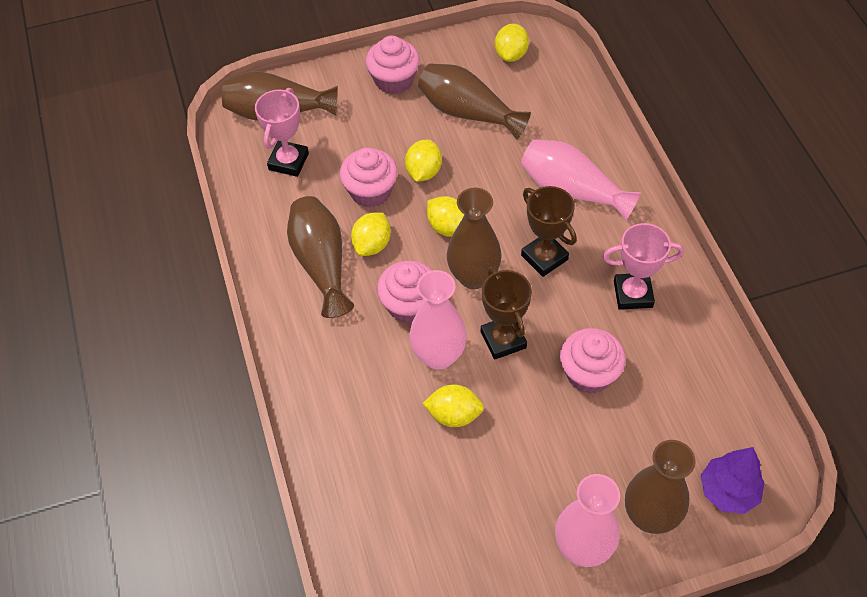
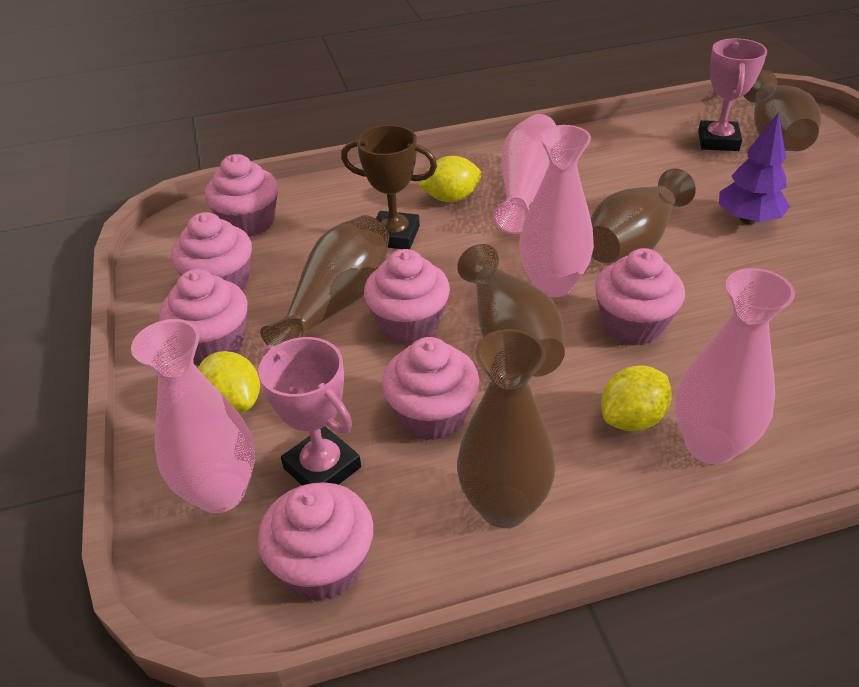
brown trophy: [481,267,532,360] [521,186,577,277] = 2 -> [341,125,437,249] = 1
pink cupcake: [340,147,398,208] [366,36,420,94] [377,261,432,324] [560,328,626,394] = 4 -> [159,269,248,363] [171,212,252,290] [205,154,278,236] [258,482,373,600] [364,249,450,344] [382,337,479,441] [595,248,685,345] = 7
pink vase: [409,270,467,370] [521,139,641,221] [555,474,620,567] = 3 -> [131,319,255,513] [493,114,556,234] [519,125,594,297] [675,268,795,465] = 4
yellow lemon: [351,213,391,256] [405,140,442,182] [422,384,484,427] [427,196,464,237] [495,24,529,62] = 5 -> [198,351,260,413] [419,156,481,202] [601,365,672,431] = 3

